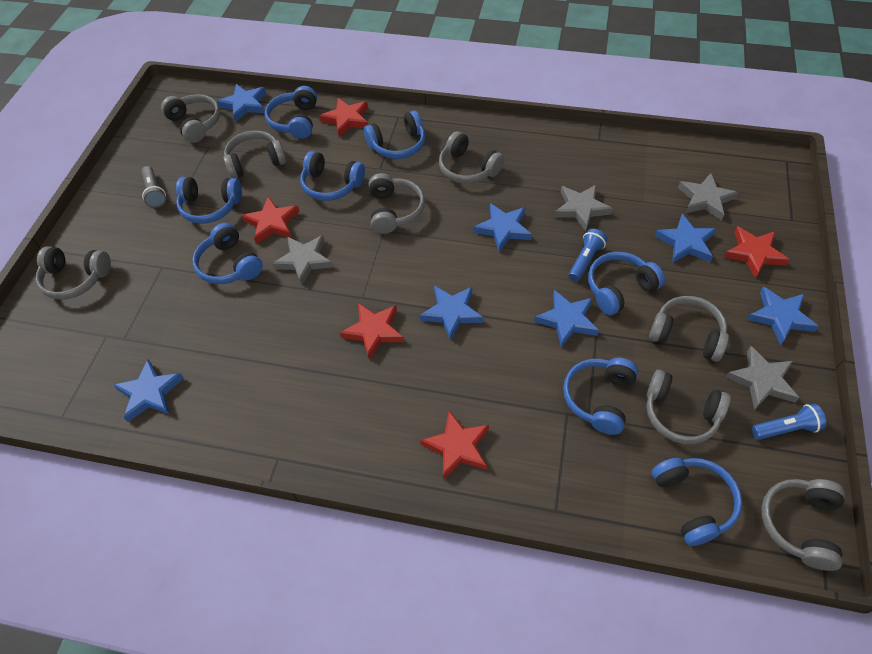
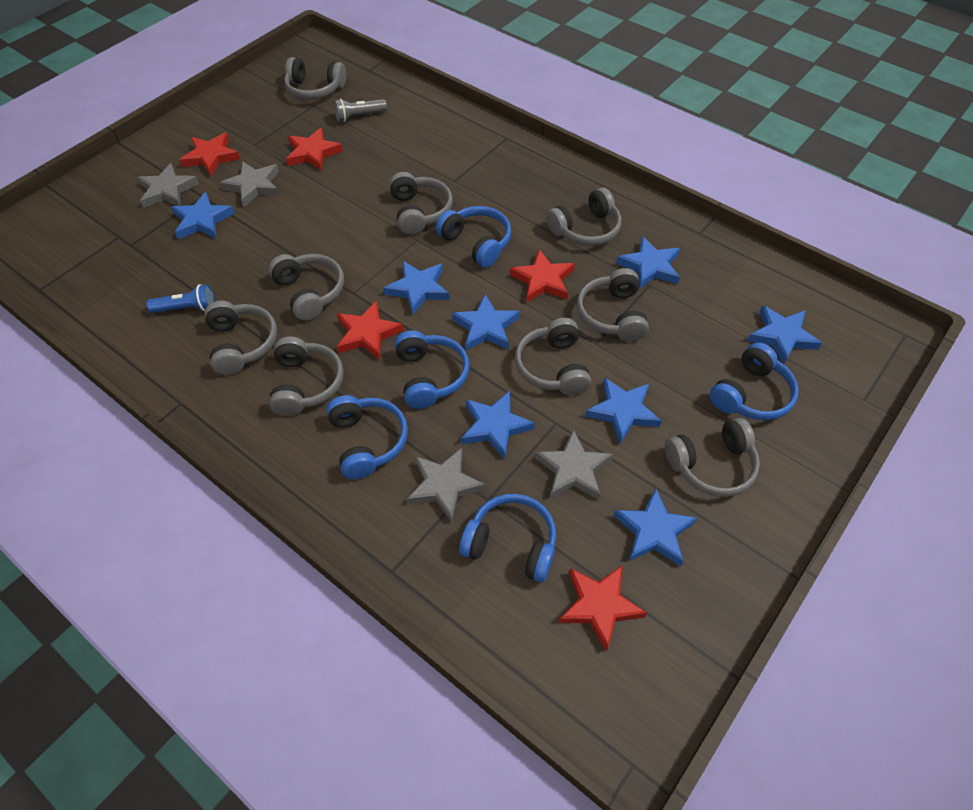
blue flashlight: [569,229,607,281] [752,404,827,440] = 2 -> [146,284,215,313] = 1
blue headphones: [176,177,242,224] [192,223,263,284] [265,86,317,139] [300,151,365,201] [364,111,425,159] [563,358,638,435] [588,252,665,315] [651,458,742,546] = 8 -> [326,395,408,479] [394,330,470,409] [436,206,511,267] [459,494,556,582] [709,342,799,420] = 5
blue star: [113,359,184,422] [216,84,266,122] [420,286,483,341] [473,203,532,252] [534,290,599,348] [655,214,716,263] [747,287,819,345] = 7 -> [171,192,235,239] [383,261,450,315] [452,294,520,350] [461,391,535,459] [585,377,662,444] [614,488,697,566] [616,236,680,289] [747,305,822,364] = 8
grey headphones: [36,246,111,300] [161,94,220,143] [223,130,286,179] [369,173,425,234] [439,131,504,184] [646,370,731,444] [649,296,729,362] [761,479,845,571] = 8 -> [204,301,277,375] [269,254,344,321] [269,336,344,416] [284,57,346,100] [389,172,453,235] [515,318,591,395] [546,188,621,246] [577,268,649,341] [665,418,760,497] = 9

